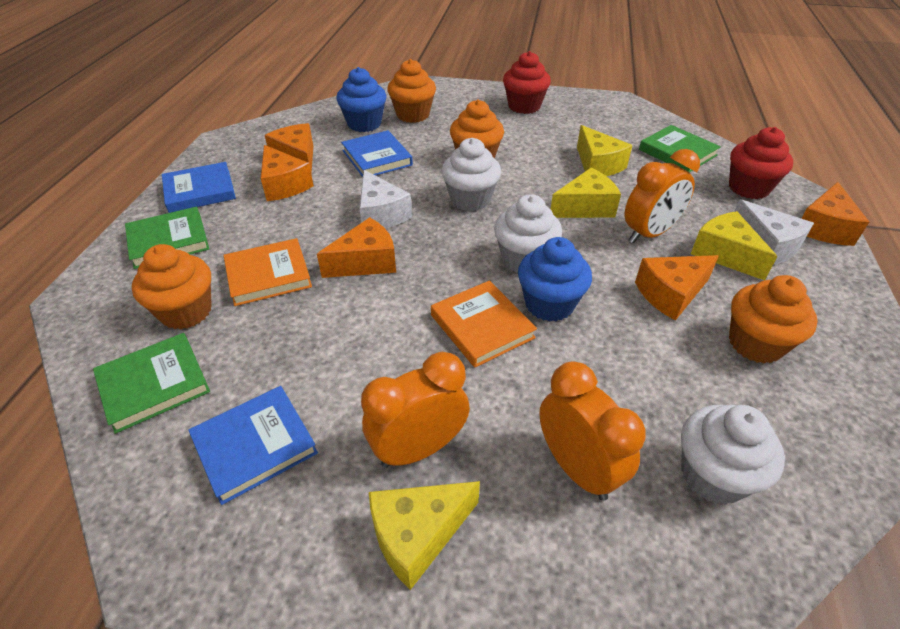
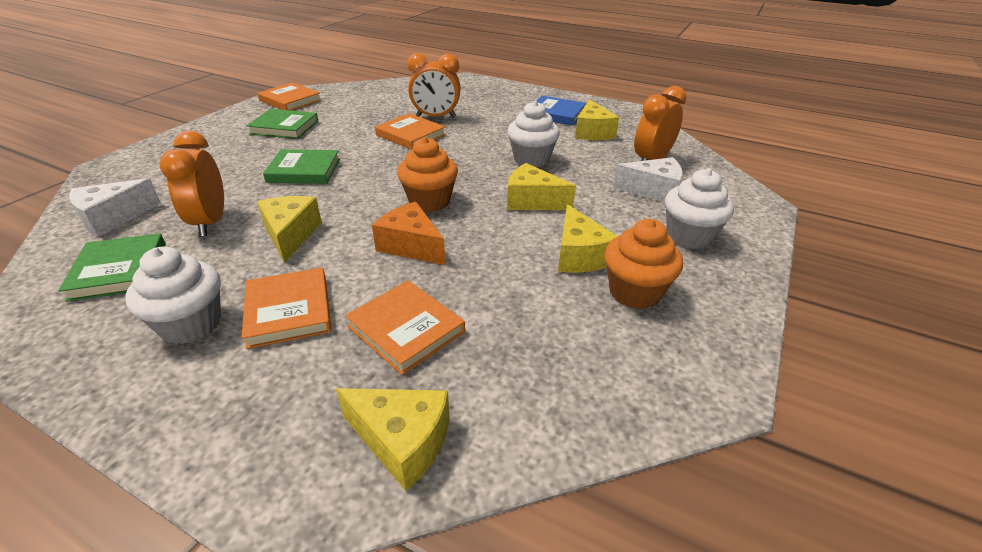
blue book: [162,162,236,213] [188,386,318,505] [341,130,413,177] = 3 -> [537,95,587,126] = 1
blue cupcake: [336,67,387,132] [518,237,592,322] = 2 -> none = 0
orange book: [224,238,312,306] [431,280,537,367] = 2 -> [242,268,331,349] [257,83,322,111] [345,280,465,375] [375,113,446,150] = 4
orange cheese: [261,145,314,201] [265,123,313,174] [317,217,396,278] [635,255,719,321] [801,182,869,246] = 5 -> [372,202,445,265] = 1
orange cupcake: [132,244,212,330] [387,59,436,123] [450,99,504,158] [729,275,818,364] = 4 -> [397,137,458,212] [604,219,683,309] = 2
red cupcake: [503,51,551,114] [729,127,793,199] = 2 -> none = 0
yellow cheese: [369,481,480,590] [551,168,621,218] [577,125,632,176] [691,211,778,280] = 4 -> [257,196,322,263] [336,388,450,491] [507,163,576,210] [558,204,618,273] [575,100,619,140] = 5

